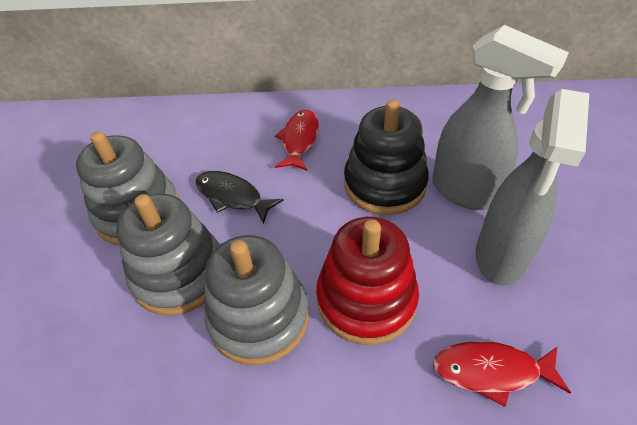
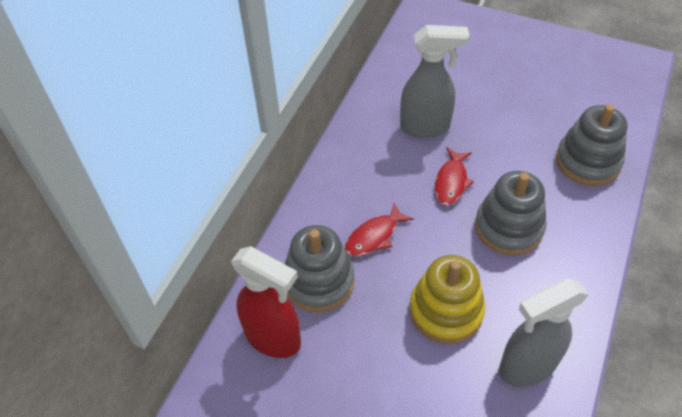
black fish: [196,171,284,224] = 1 -> none = 0
black stacking toy: [344,100,429,215] = 1 -> none = 0
red spray bottle: none = 0 -> [231,246,301,358] = 1
red stacking toy: [316,217,419,345] = 1 -> none = 0
yellow stacking toy: none = 0 -> [410,255,485,344] = 1

